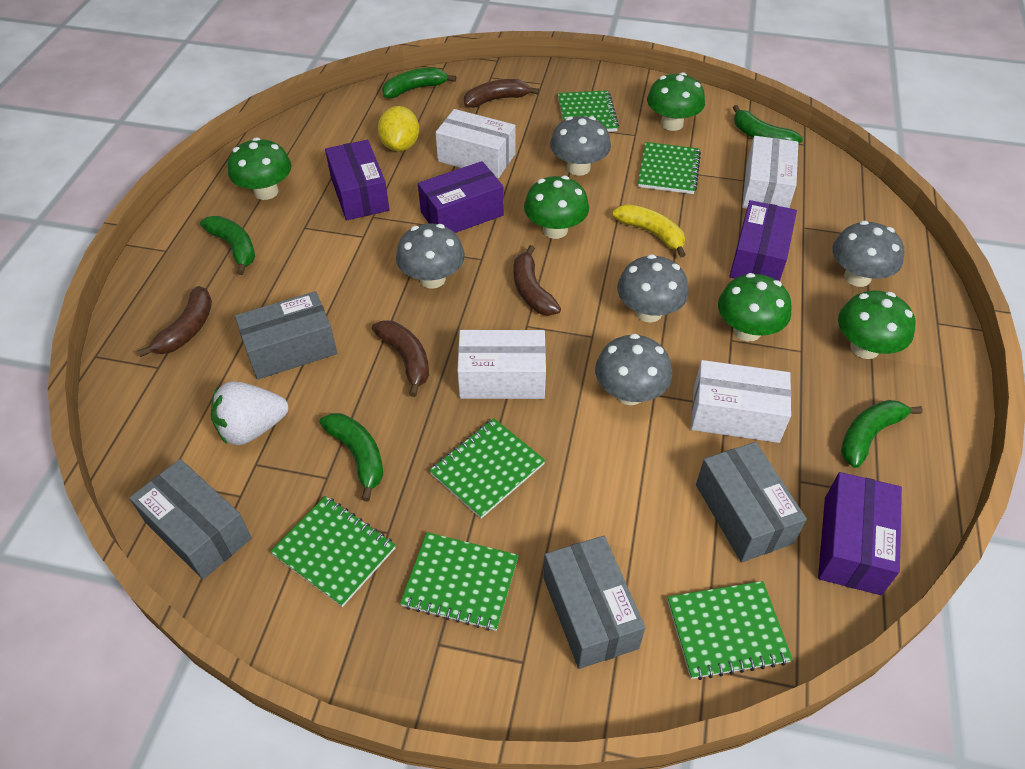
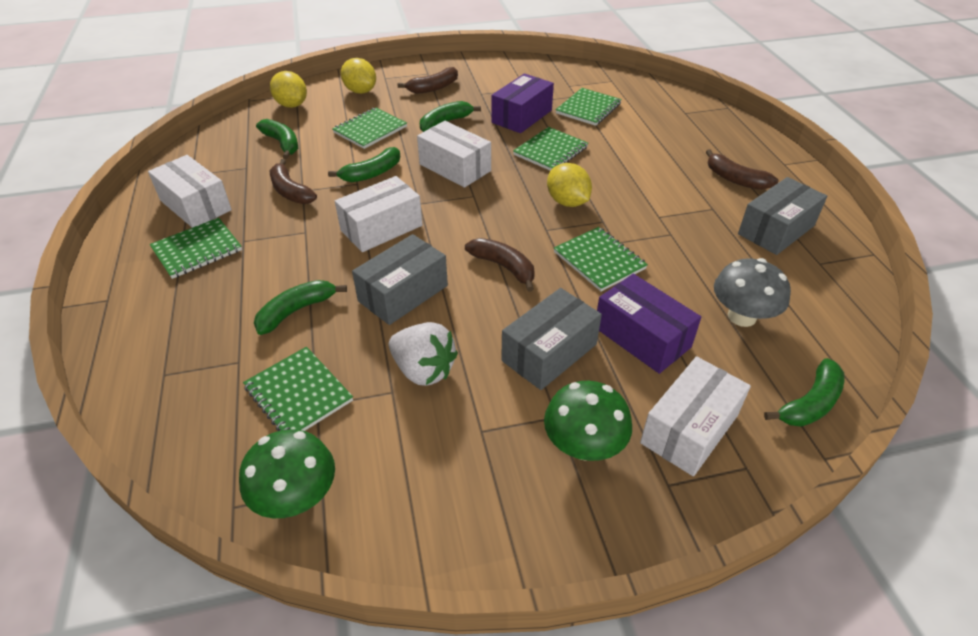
green mushroom: [228,138,292,200] [524,176,589,239] [647,72,705,131] [718,273,792,341] [838,291,916,359] = 5 -> [239,429,335,518] [544,381,632,461] = 2
grey box: [129,459,252,579] [235,291,337,380] [543,536,646,669] [696,442,807,562] = 4 -> [352,234,448,325] [501,288,602,390] [738,177,827,255] = 3
grey mushroom: [396,224,465,289] [550,116,611,176] [595,334,672,405] [617,254,689,322] [833,221,904,287] = 5 -> [714,258,791,327] = 1
purple box: [325,140,390,220] [418,161,504,233] [729,200,797,281] [818,472,902,595] = 4 -> [491,73,554,133] [597,274,701,374] = 2
yellow banana: [612,204,686,258] = 1 -> none = 0
yellow lemon: [378,106,419,151] = 1 -> [270,71,307,108] [341,58,376,94] [547,163,592,207] = 3

